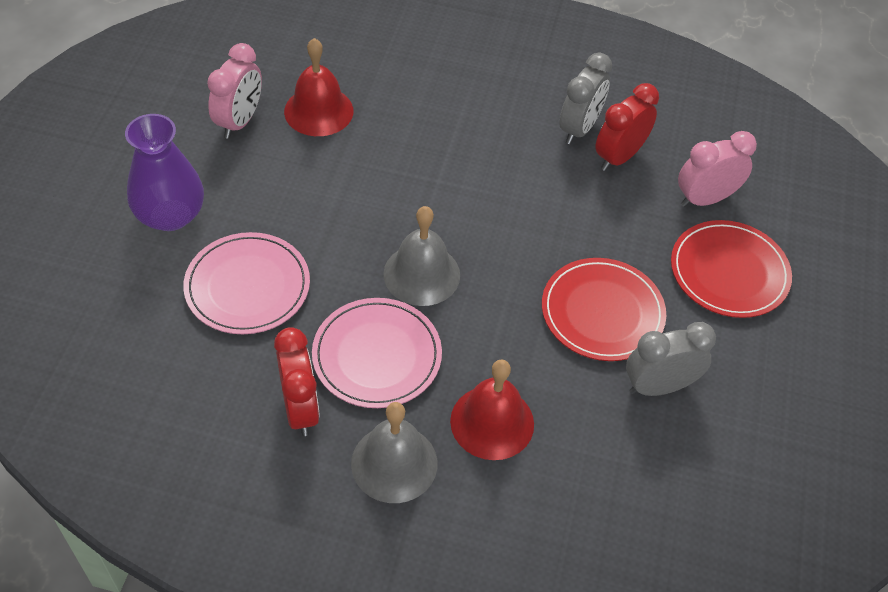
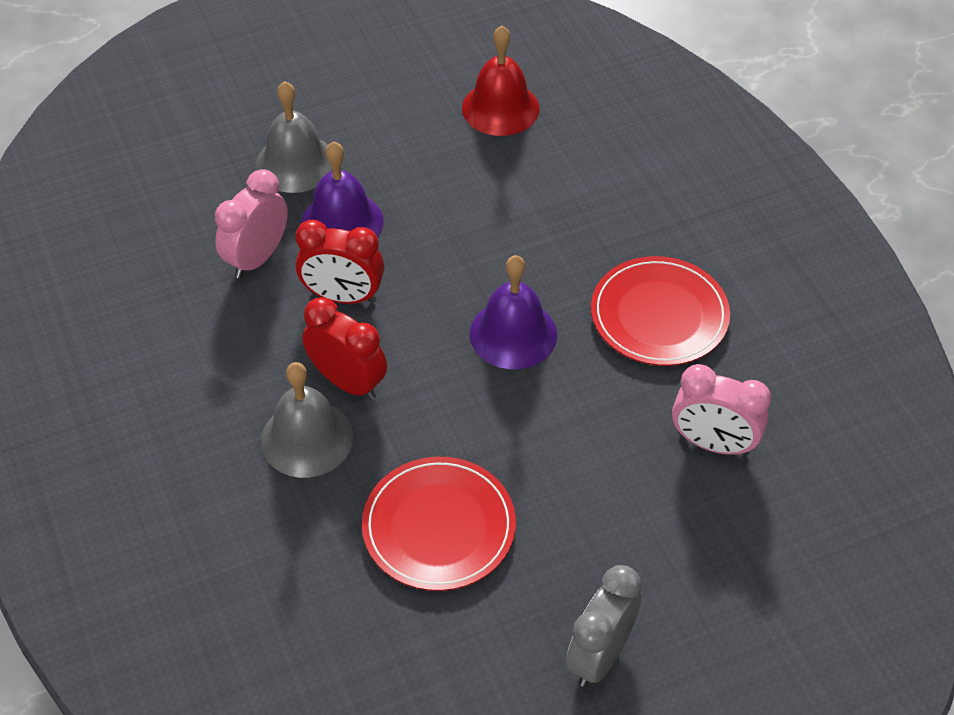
grey clock: [560,52,612,144] [626,322,716,396] = 2 -> [566,565,642,687] = 1
pink plate: [183,232,310,334] [312,298,442,408] = 2 -> none = 0
purple bell: none = 0 -> [301,141,383,238] [470,255,557,369] = 2
purple vase: [125,114,204,231] = 1 -> none = 0
red bell: [284,38,353,136] [450,359,534,460] = 2 -> [462,26,540,136] = 1

